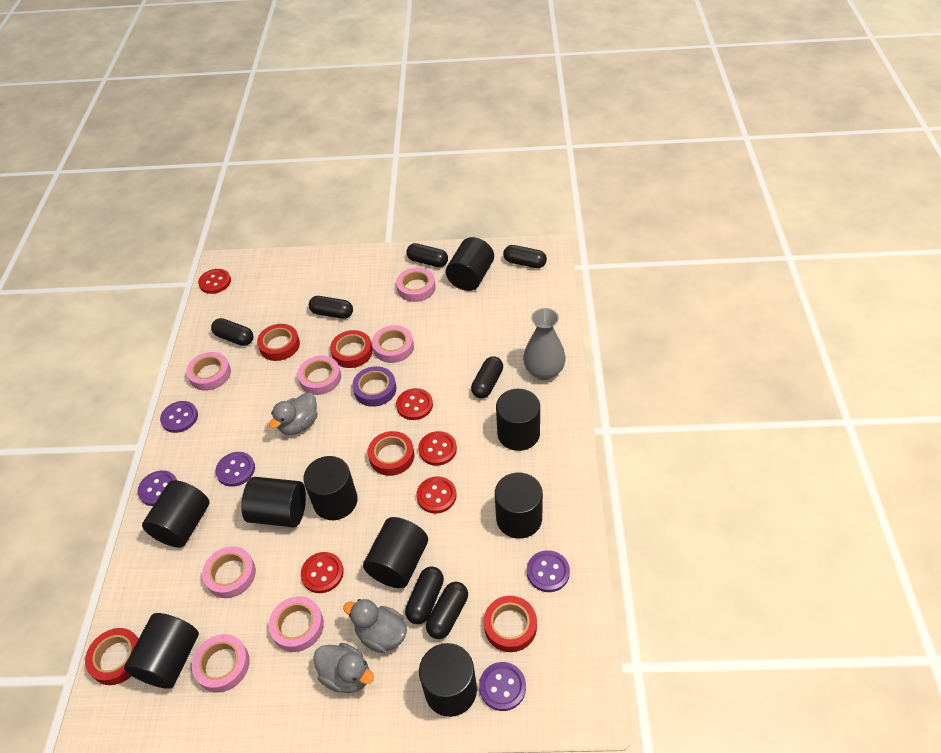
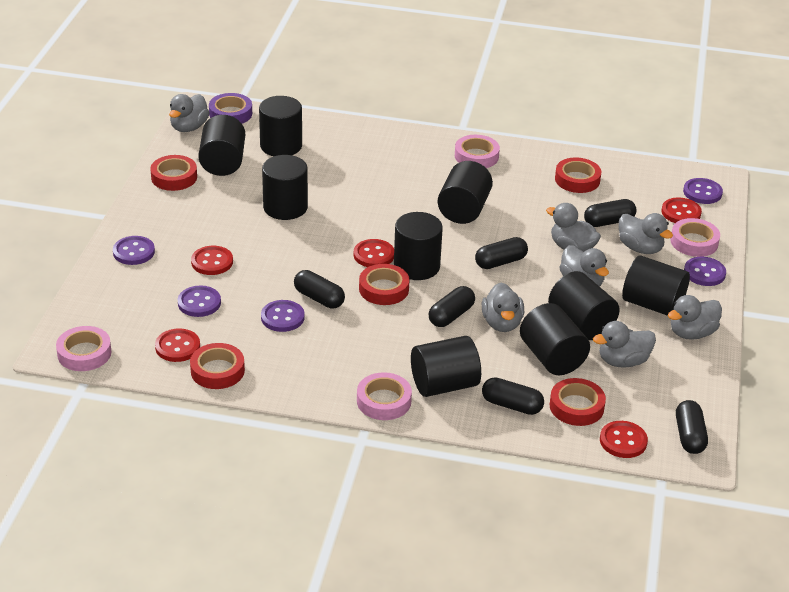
black capsule: [211,318,253,346] [309,296,353,319] [405,567,444,624] [406,243,448,267] [426,582,468,639] [471,356,503,398] [503,245,547,268] = 7 -> [294,270,345,309] [429,286,475,327] [475,237,528,269] [482,377,544,415] [584,199,636,227] [676,400,708,454] = 6
grey duck: [269,392,317,435] [313,643,374,693] [343,599,407,653] = 3 -> [169,94,210,132] [482,282,524,332] [546,203,601,252] [560,245,609,287] [593,321,656,368] [619,213,673,254] [668,295,722,340] = 7
grey vase: [523,308,566,380] = 1 -> none = 0
pink tape: [186,352,231,391] [192,634,249,692] [202,546,256,598] [269,596,324,652] [297,356,341,395] [372,325,414,363] [396,268,435,302] = 7 -> [56,326,111,371] [357,372,412,420] [455,135,500,168] [670,218,720,257] = 4

